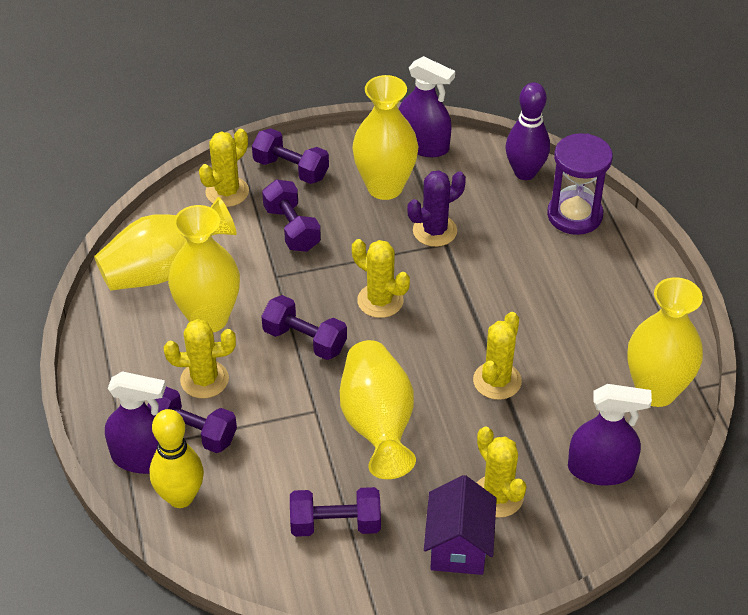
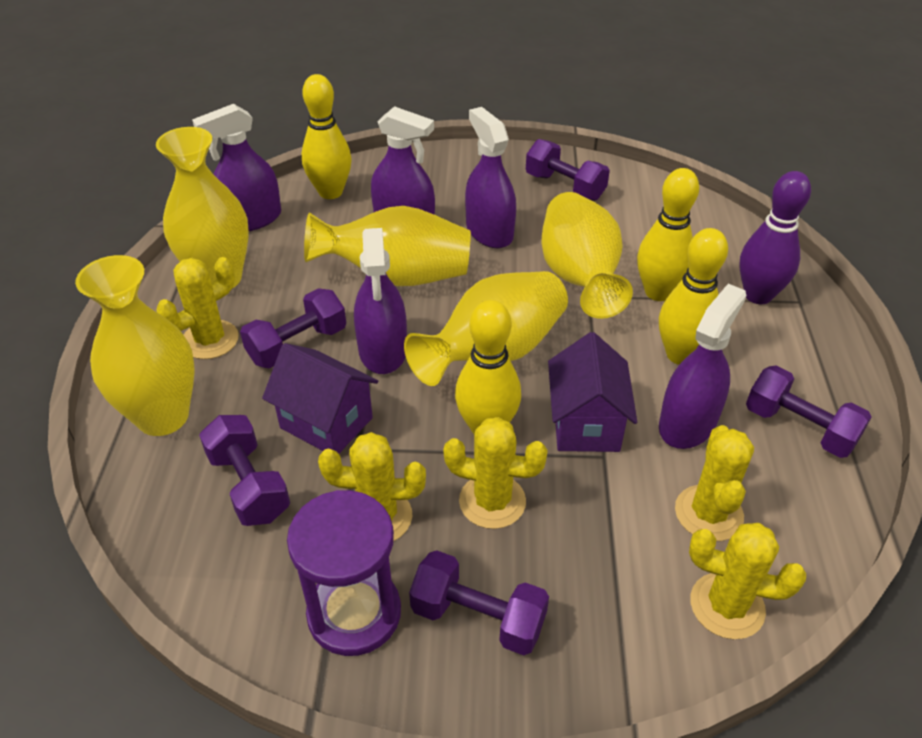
purple cactus: [407,170,466,247] = 1 -> none = 0
purple house: [424,475,497,575] = 1 -> [262,343,378,454] [548,332,637,452] = 2
purple spray bottle: [105,371,166,474] [399,56,455,157] [568,384,652,485] = 3 -> [192,104,281,231] [354,228,407,374] [371,106,435,215] [465,107,516,248] [659,284,746,449] = 5
yellow bowling pin: [149,409,204,508] = 1 -> [302,74,352,199] [455,300,521,434] [637,168,699,301] [659,228,728,365] = 4

